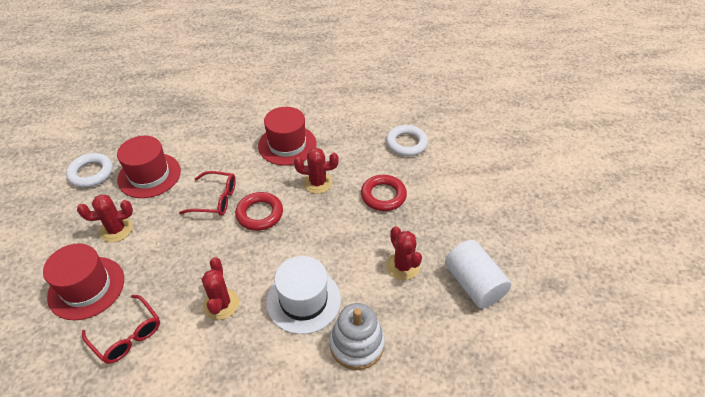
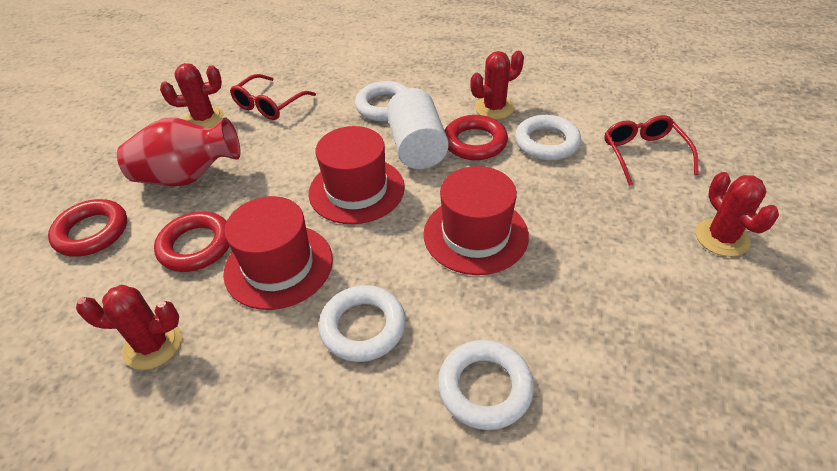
red ring: [235,192,283,231] [361,175,407,211] = 2 -> [48,199,127,257] [154,212,230,272] [445,115,508,160] = 3
red vase: none = 0 -> [117,117,241,186] = 1
white hat: [266,256,341,334] = 1 -> none = 0
white ring: [66,153,113,188] [386,125,428,156] = 2 -> [319,285,406,362] [355,81,408,121] [438,340,534,430] [515,115,581,161] = 4
white stacking toy: [330,303,385,370] = 1 -> none = 0

